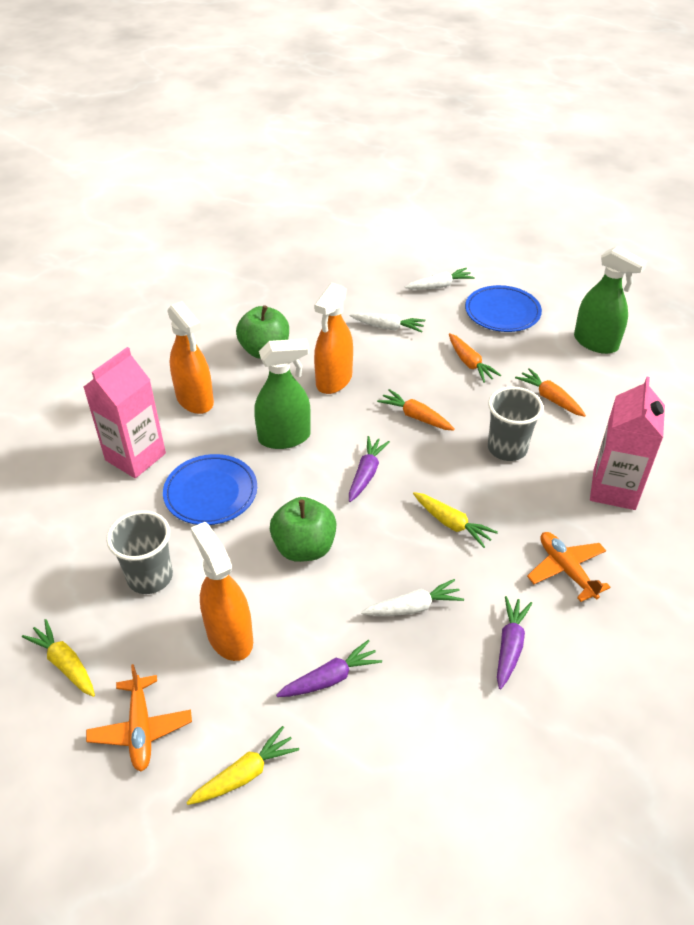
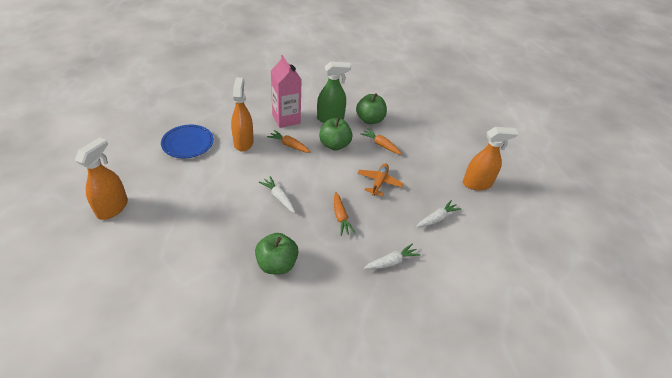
blue plate: [163,454,257,525] [465,285,542,332] = 2 -> [161,125,214,158] = 1
green apple: [236,305,289,359] [270,497,337,562] = 2 -> [255,233,298,274] [319,118,353,151] [356,93,387,124] = 3
green spray bottle: [254,339,311,449] [574,246,647,354] = 2 -> [317,61,351,123] = 1
grey cup: [106,510,173,594] [488,386,543,461] = 2 -> none = 0
orange plane: [86,664,192,772] [527,532,611,602] = 2 -> [357,163,403,196] = 1
pink carton: [84,347,166,478] [590,377,665,510] = 2 -> [271,55,301,128] = 1
purple carrot: [276,640,382,697] [349,436,390,502] [497,596,532,689] = 3 -> none = 0
yellow carrot: [22,619,95,697] [186,726,299,805] [413,492,498,548] = 3 -> none = 0

